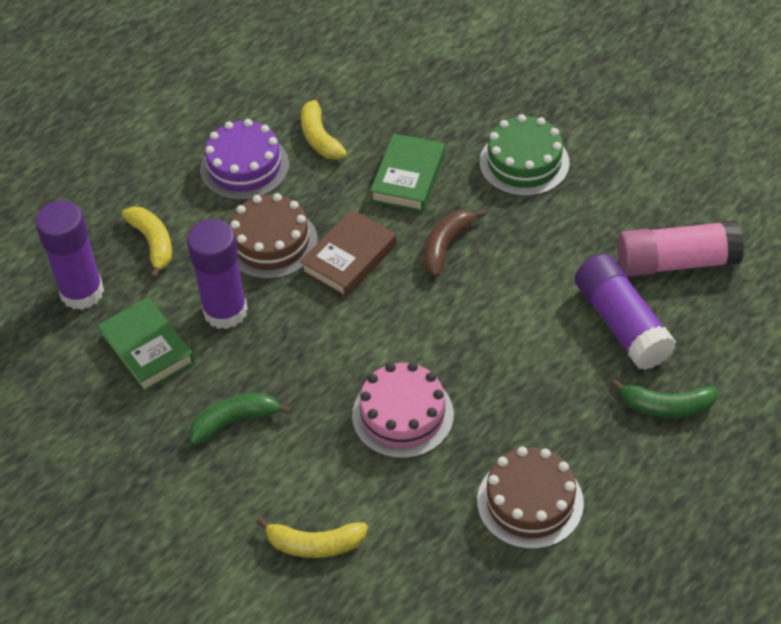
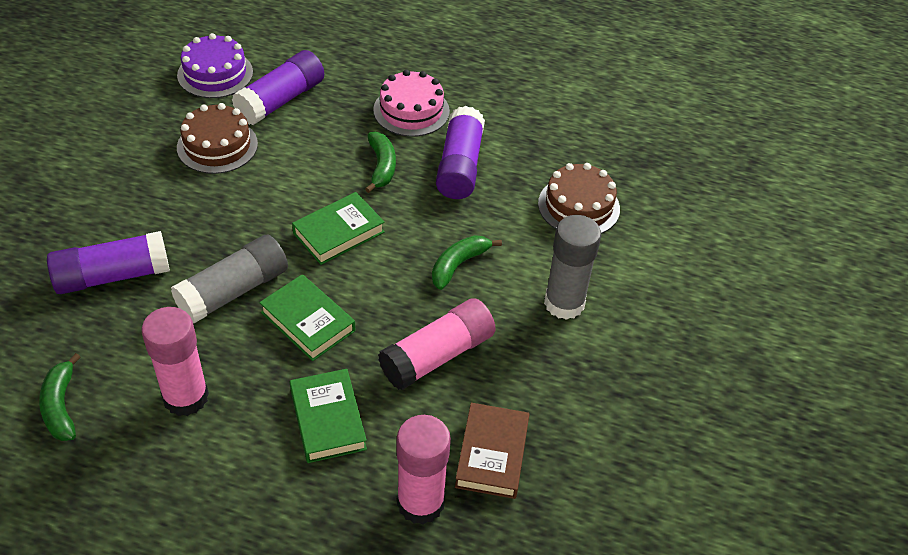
brown banana: [423,209,486,277] = 1 -> none = 0
green banana: [189,393,292,445] [611,379,718,418] = 2 -> [39,353,80,441] [365,132,396,193] [432,235,502,290] = 3
green book: [98,297,195,392] [370,134,445,212] = 2 -> [259,274,355,361] [290,369,367,463] [292,192,385,265] = 3
green cake: [480,114,569,196] = 1 -> none = 0
grey glue stick: none = 0 -> [171,235,288,323] [544,215,601,320] = 2
pink glue stick: [618,220,744,277] = 1 -> [142,307,209,416] [378,298,496,390] [397,415,451,525] = 3
yellow banana: [122,207,172,279] [256,517,368,558] [301,93,347,160] = 3 -> none = 0

